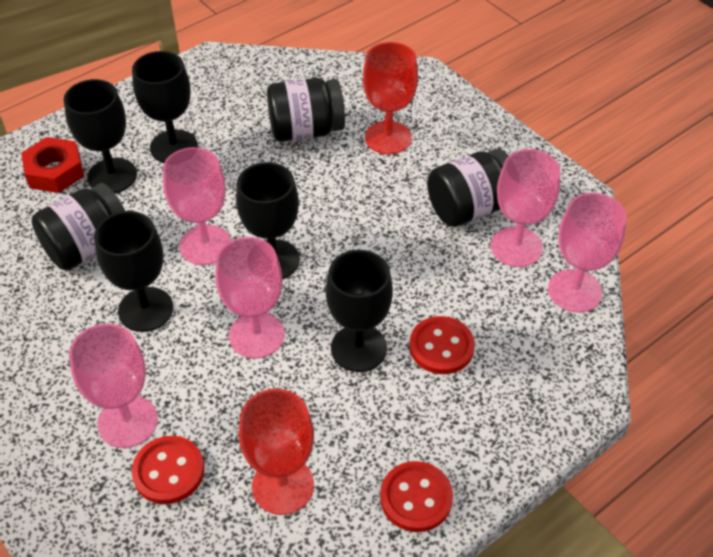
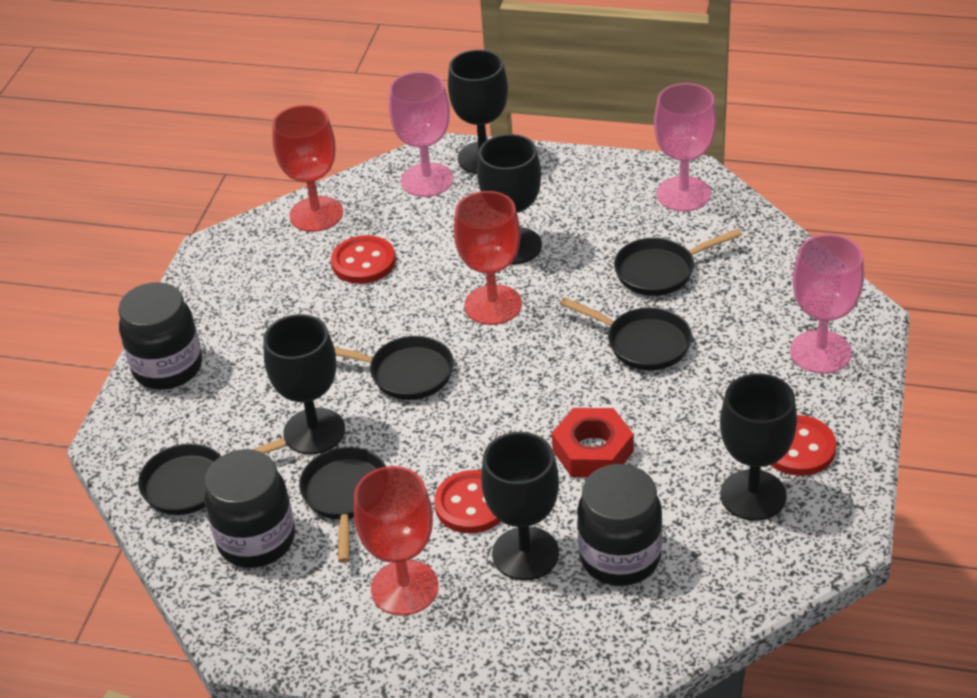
black pan: none = 0 -> [138,438,286,515] [299,447,386,563] [334,336,454,400] [560,297,692,370] [614,229,742,296] = 5
pink goblet: [69,324,158,448] [163,147,231,265] [215,237,285,359] [491,149,560,267] [548,193,627,313] = 5 -> [389,71,454,197] [654,83,717,212] [790,234,864,374] = 3
red goblet: [239,389,314,515] [363,42,418,155] = 2 -> [272,105,343,232] [354,466,439,616] [454,191,522,325] = 3

